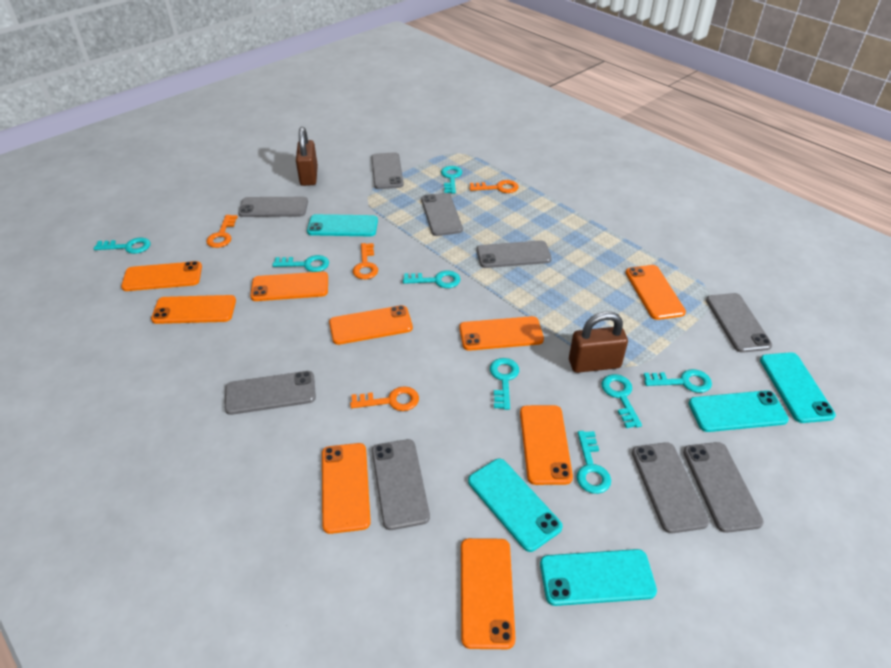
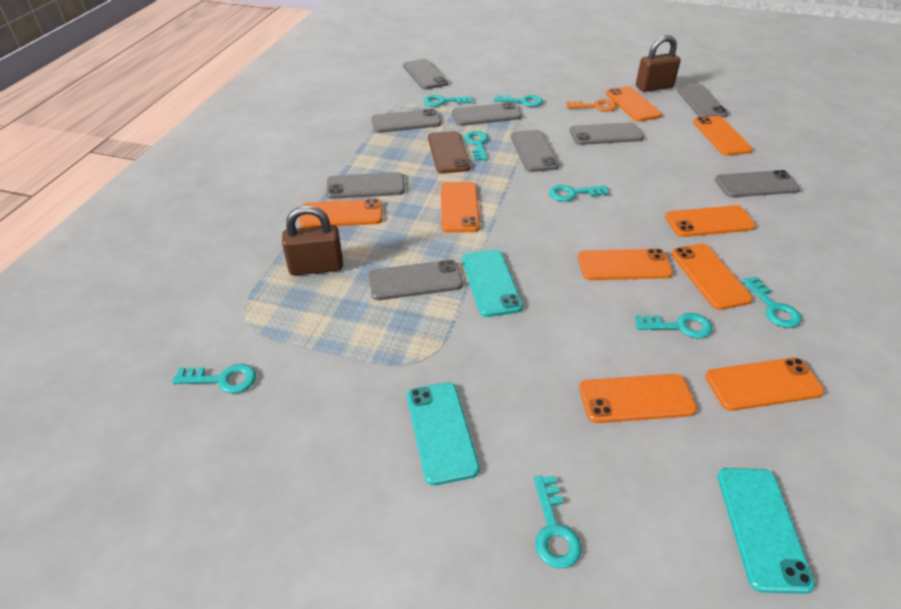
brown phone: none = 0 -> [428,131,471,174] = 1
orange key: [206,215,238,248] [350,386,419,411] [353,243,378,279] [470,180,518,193] = 4 -> [566,99,617,111] = 1
turquoise phone: [307,214,378,236] [468,459,563,552] [540,549,657,606] [689,390,789,432] [760,352,836,423] = 5 -> [407,382,479,486] [462,250,523,317] [717,468,815,594] = 3

